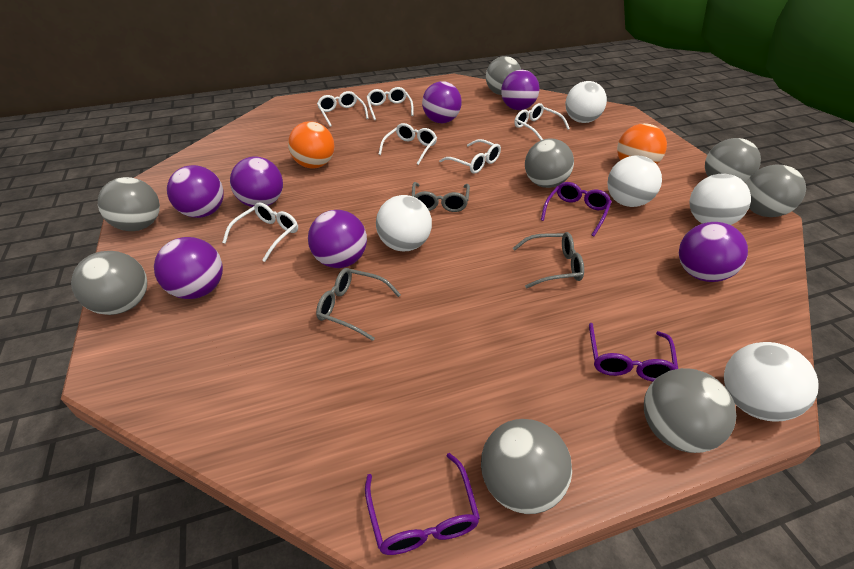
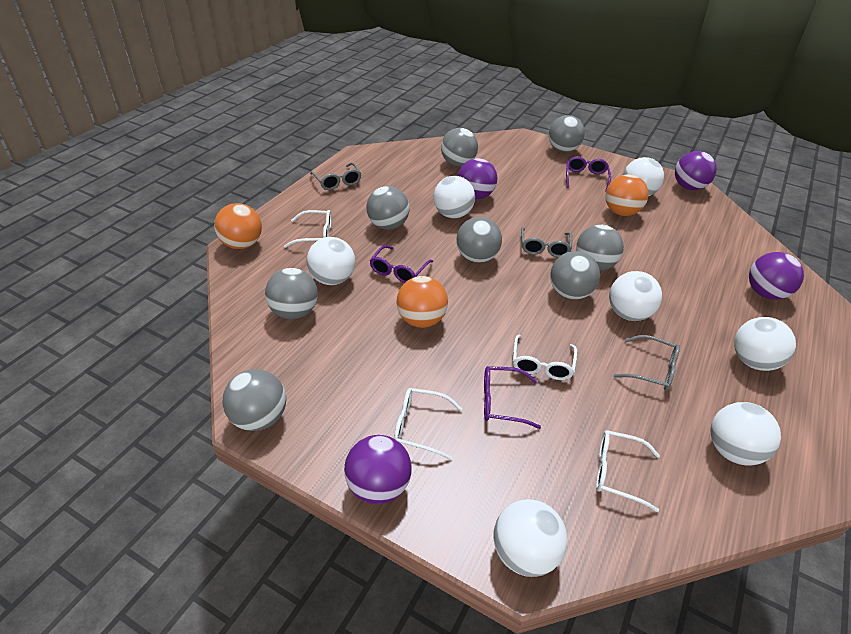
orange ball: [288,121,335,168] [617,123,667,164] = 2 -> [214,203,262,249] [397,276,448,328] [605,174,648,216] = 3
purple ball: [154,237,223,299] [167,165,224,218] [230,156,283,207] [308,210,367,268] [422,81,462,123] [501,70,539,110] [679,222,748,282] = 7 -> [344,435,412,504] [458,158,498,199] [675,151,717,190] [749,252,804,300] = 4
white ball: [376,195,432,251] [565,81,607,123] [607,155,662,207] [690,174,751,225] [724,342,819,422] = 5 -> [306,237,355,285] [433,176,475,218] [493,499,567,577] [609,271,662,321] [623,157,664,196] [711,402,781,466] [734,317,796,371] = 7
white glasses: [222,202,298,262] [317,91,369,127] [367,87,414,120] [378,123,437,165] [439,139,501,173] [514,103,570,140] = 6 -> [284,210,331,248] [394,388,462,460] [513,335,577,380] [596,430,660,512] = 4

